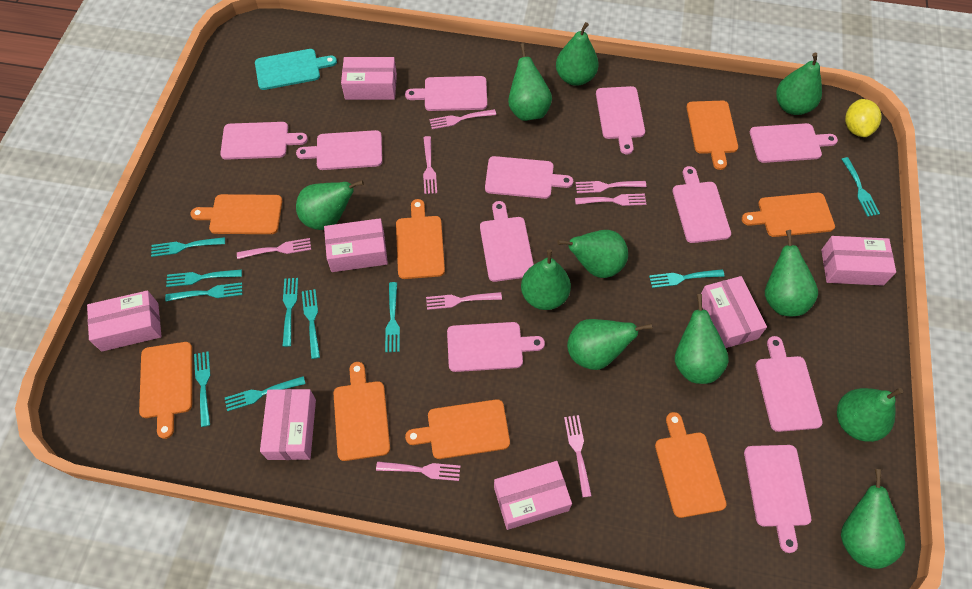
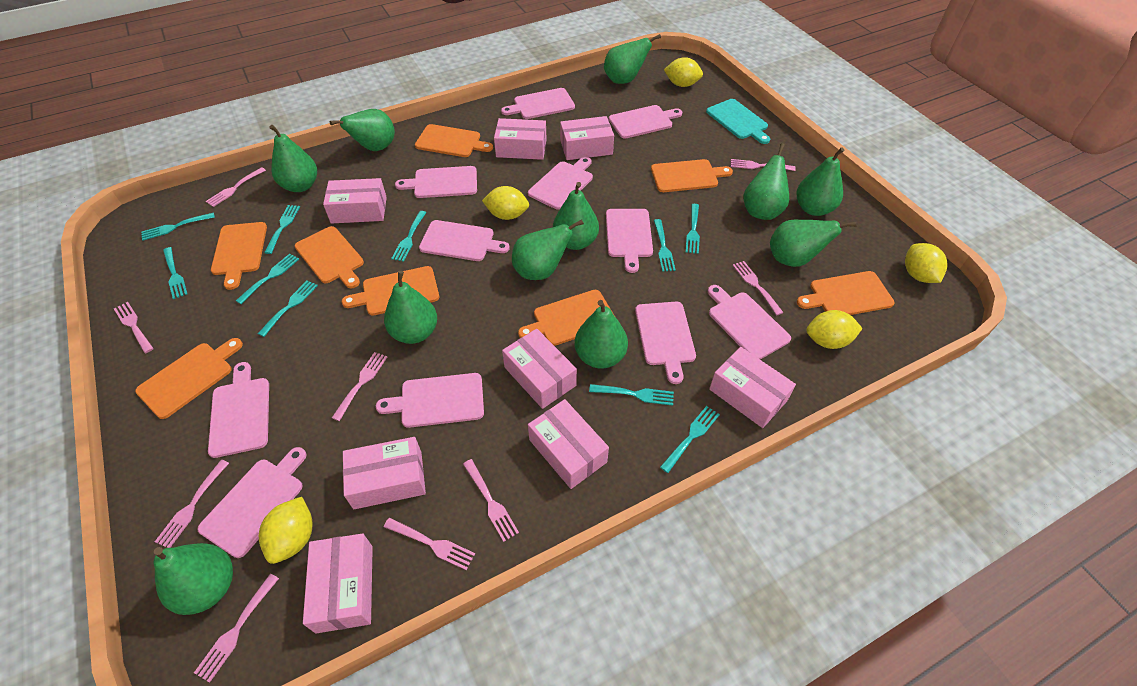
pink box: [87,290,162,352] [260,389,316,460] [324,218,388,272] [341,57,397,100] [494,461,572,530] [701,276,767,348] [821,236,896,286] = 7 -> [303,533,373,633] [323,178,387,224] [343,437,426,509] [494,118,547,160] [502,329,577,409] [528,399,609,489] [560,116,614,160] [709,347,796,428] = 8
pink fork: [237,238,311,259] [376,461,460,481] [423,136,437,194] [426,292,502,310] [429,109,496,129] [564,415,592,497] [575,194,646,206] [576,181,646,193] = 8 -> [114,302,154,353] [155,460,229,548] [194,574,279,683] [206,167,266,207] [332,352,387,421] [384,518,475,570] [463,459,519,542] [731,159,796,171] [733,261,784,315] = 9
yellow lemon: [845,99,882,137] = 1 -> [259,497,313,564] [482,186,529,220] [664,57,703,87] [806,310,863,349] [905,243,948,283] = 5

